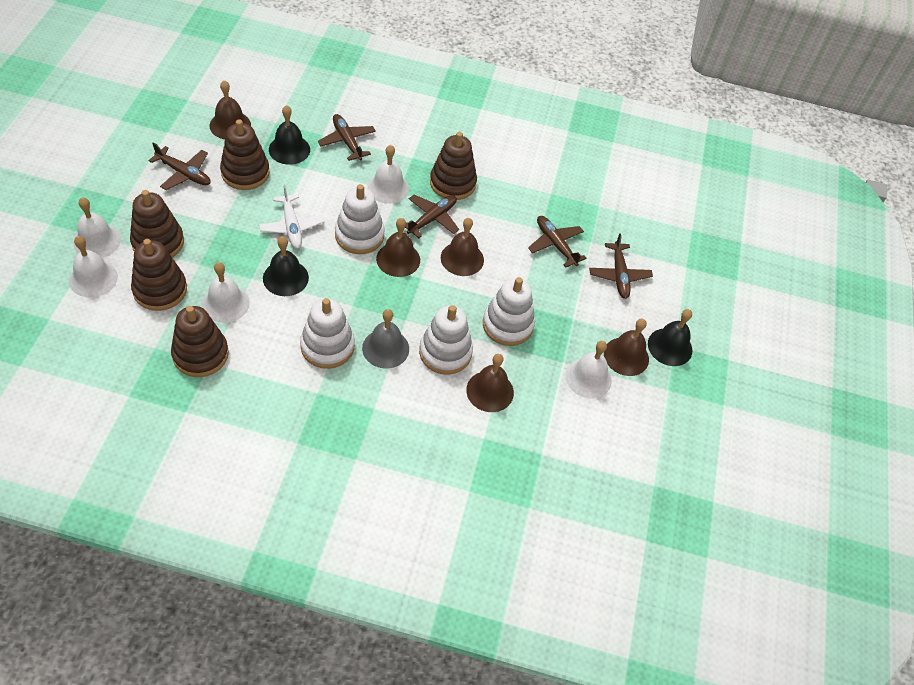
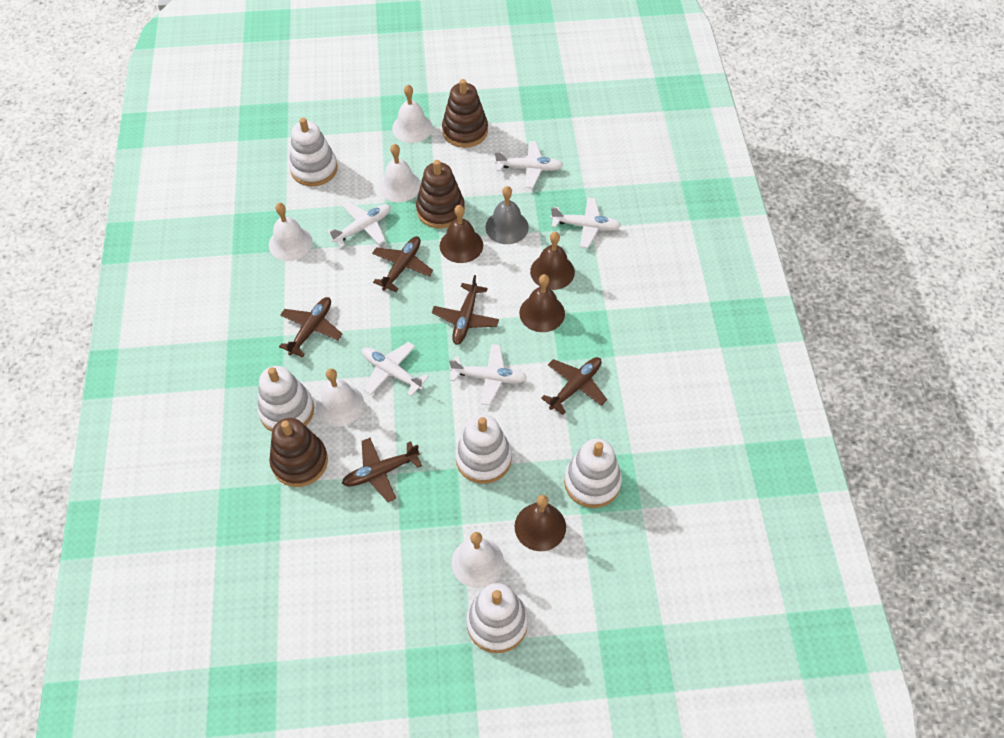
black bell: [263,236,309,296] [269,105,310,165] [648,309,692,366] = 3 -> none = 0
brown bell: [210,80,251,139] [376,218,420,277] [441,218,484,276] [466,354,514,412] [604,319,649,376] = 5 -> [440,205,483,263] [515,495,566,551] [519,274,565,332] [530,232,575,290] = 4
brown stacking toy: [130,190,184,257] [131,239,187,311] [171,306,229,377] [220,119,270,190] [430,132,477,200] = 5 -> [269,418,328,487] [416,160,465,229] [442,79,488,148] = 3
white plane: [259,185,324,249] = 1 -> [327,202,391,248] [362,342,429,396] [449,344,527,405] [495,141,563,188] [550,197,621,248] = 5
white stacking toy: [300,298,355,369] [335,184,385,254] [419,305,473,375] [483,277,535,346] = 4 -> [257,366,314,432] [289,118,338,186] [455,414,512,484] [466,583,528,653] [564,439,622,508] = 5

